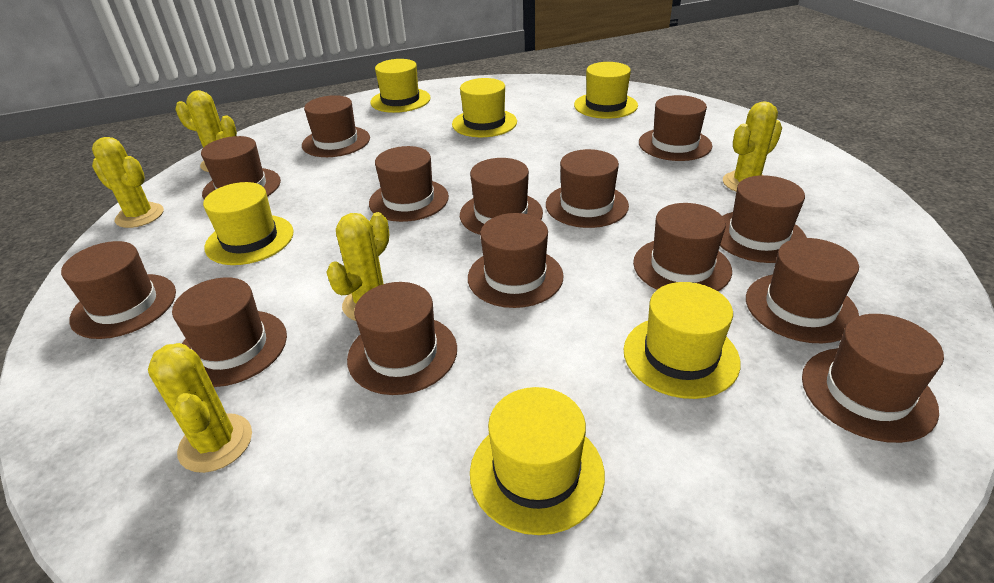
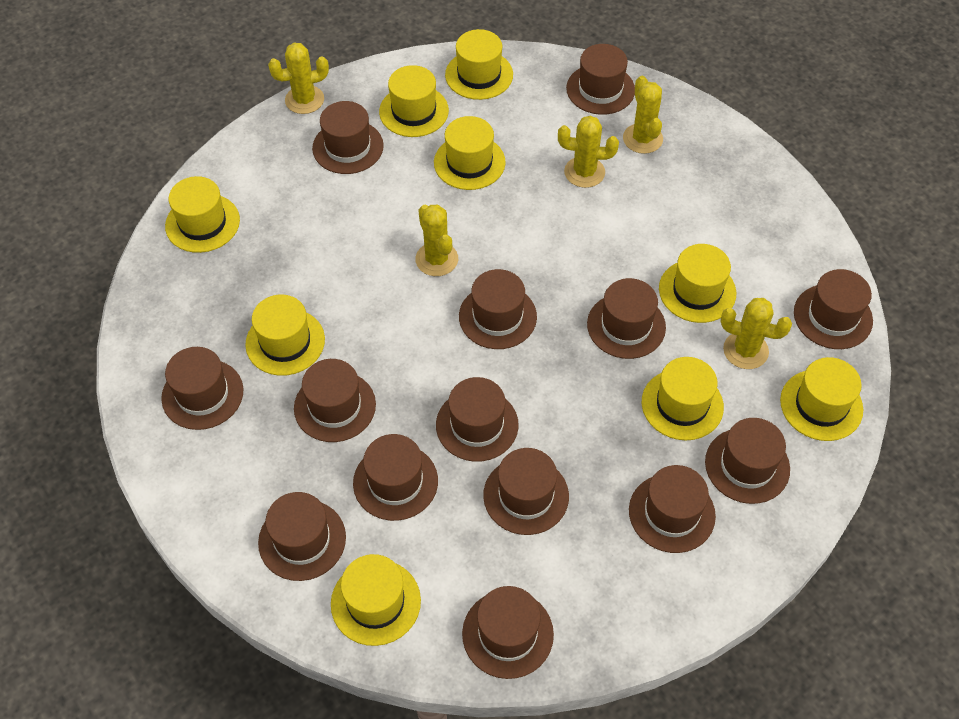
yellow hat: [203,182,294,265] [370,59,431,113] [452,78,517,137] [470,387,605,535] [574,62,638,119] [624,282,741,399] = 6 -> [165,176,240,253] [245,295,325,376] [331,554,421,646] [379,65,449,137] [434,116,506,190] [445,29,513,100] [642,357,724,440] [659,244,736,323] [780,357,863,441] = 9

